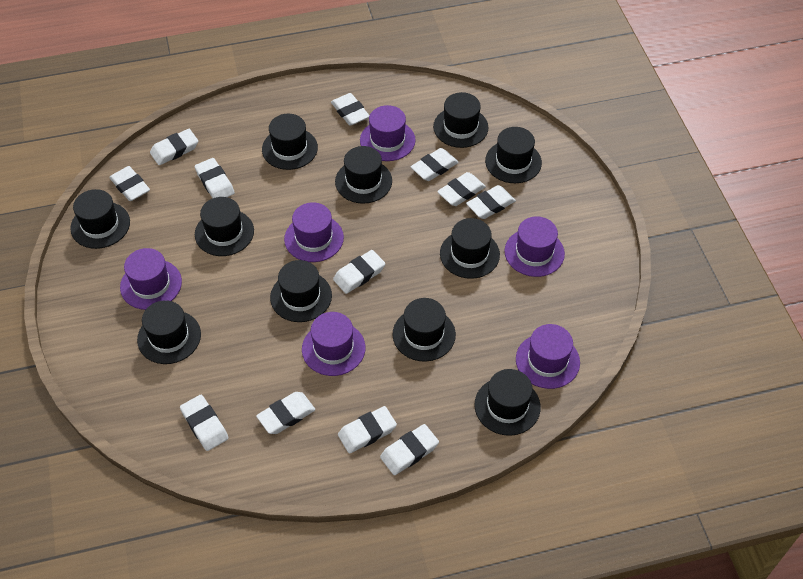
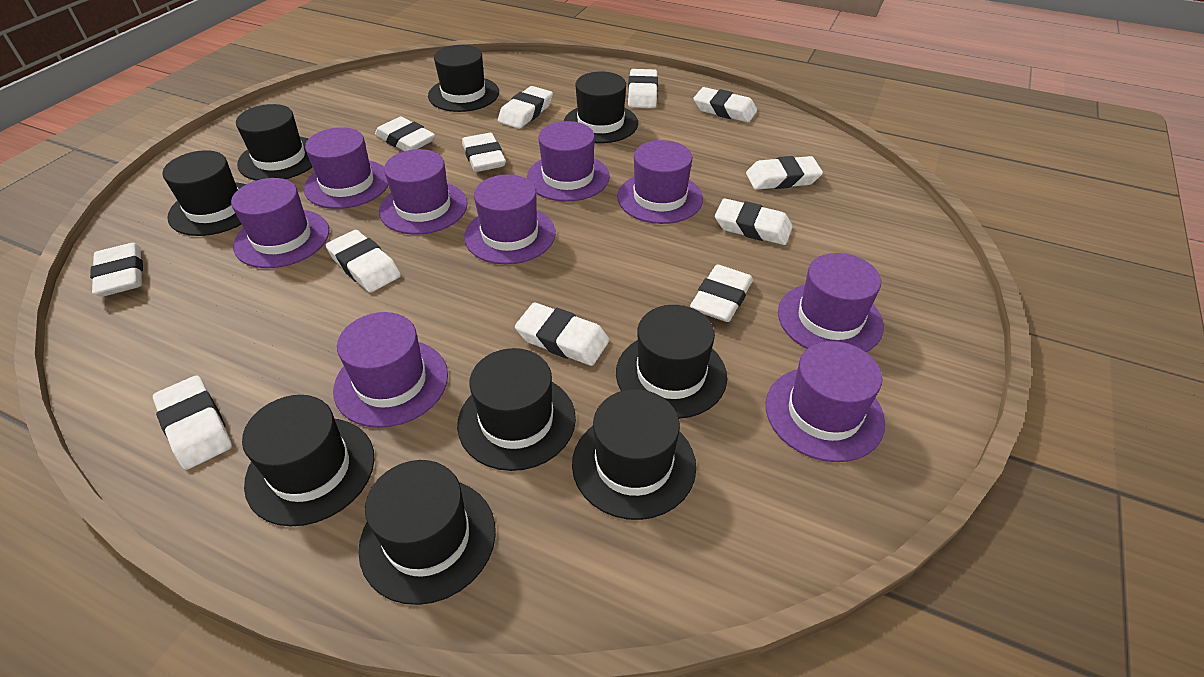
black hat: [70,189,130,249] [137,300,201,364] [195,197,254,256] [262,114,318,170] [270,260,332,322] [335,146,392,204] [393,298,456,362] [433,92,488,148] [440,218,500,279] [474,369,541,436] [485,127,542,183] = 11 -> [162,150,246,236] [236,104,312,181] [242,395,374,526] [358,460,496,605] [428,45,499,112] [457,348,576,471] [564,72,638,143] [572,389,696,520] [616,305,727,419] = 9
purple hat: [120,248,182,310] [284,202,344,262] [302,312,366,376] [360,105,416,161] [504,216,565,277] [516,324,580,389] = 6 -> [231,178,329,268] [304,127,388,209] [333,312,448,428] [379,149,468,235] [464,175,556,264] [527,121,610,202] [617,140,703,224] [766,341,885,462] [778,253,884,352] = 9

